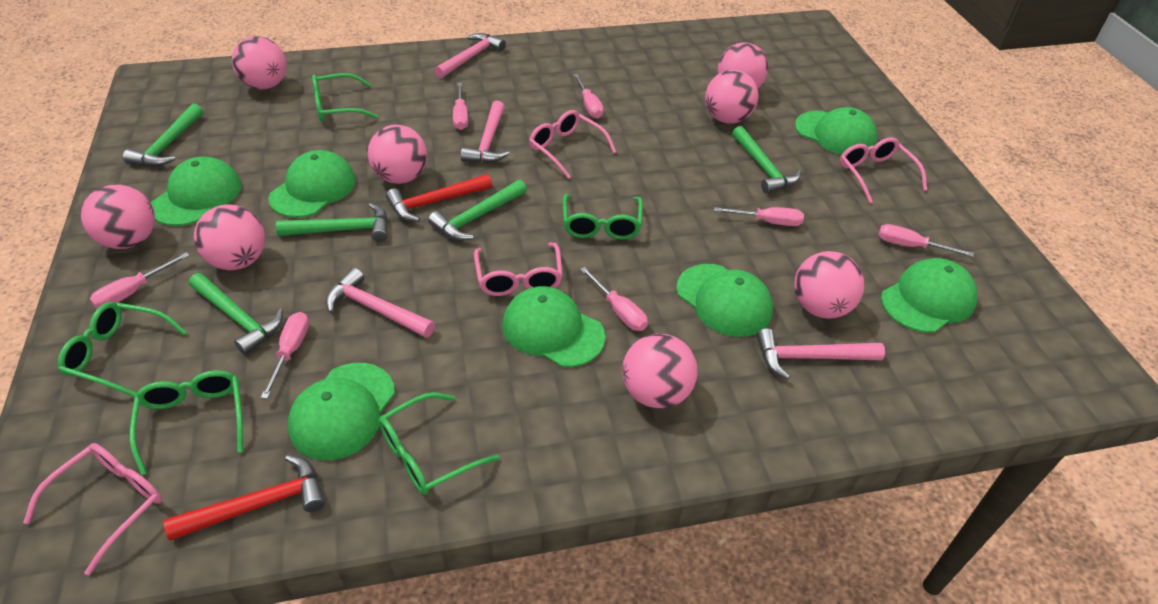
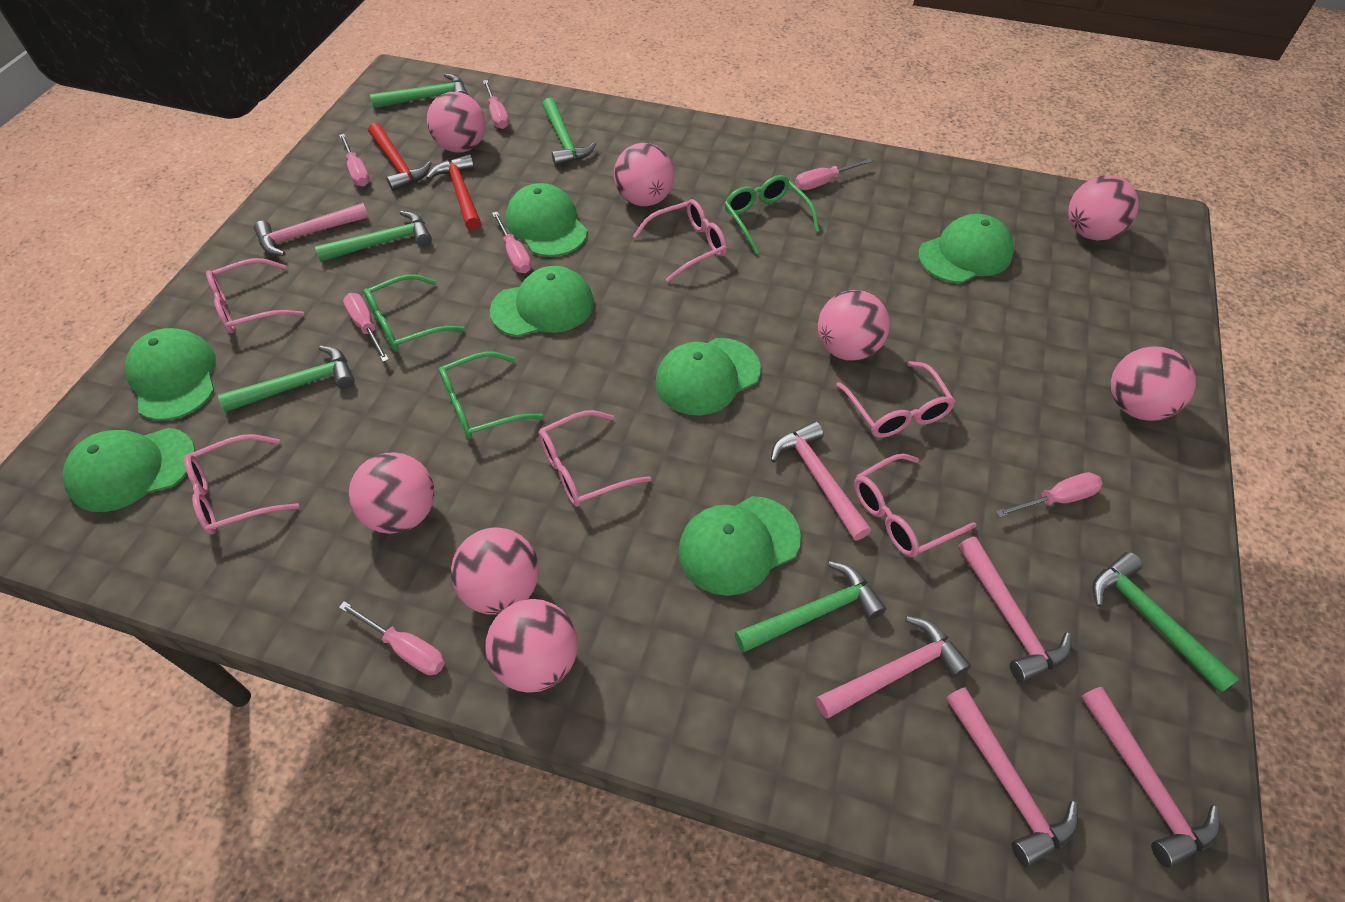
green glasses: [58,302,187,397] [129,370,243,475] [312,73,378,122] [378,392,499,495] [563,194,643,240] = 5 -> [364,274,465,352] [439,352,544,439] [724,175,819,254] = 3
green hammer: [123,103,203,167] [189,273,283,355] [276,203,388,242] [428,180,527,241] [732,126,801,194] = 5 -> [218,345,355,412] [315,211,432,262] [370,73,468,108] [542,98,596,166] [735,561,886,653] [1092,552,1239,693] = 6
pink glasses: [23,443,162,575] [474,243,563,296] [529,110,616,179] [840,137,927,203] = 4 -> [184,434,299,534] [206,258,304,333] [538,410,651,507] [633,199,727,282] [836,361,955,438] [854,454,977,557] = 6
pink hammer: [326,268,435,338] [434,33,506,78] [461,101,510,163] [756,328,885,379] = 4 -> [254,203,369,256] [771,421,871,541] [816,616,971,719] [946,687,1078,867] [958,537,1071,683] [1081,687,1220,868] = 6

